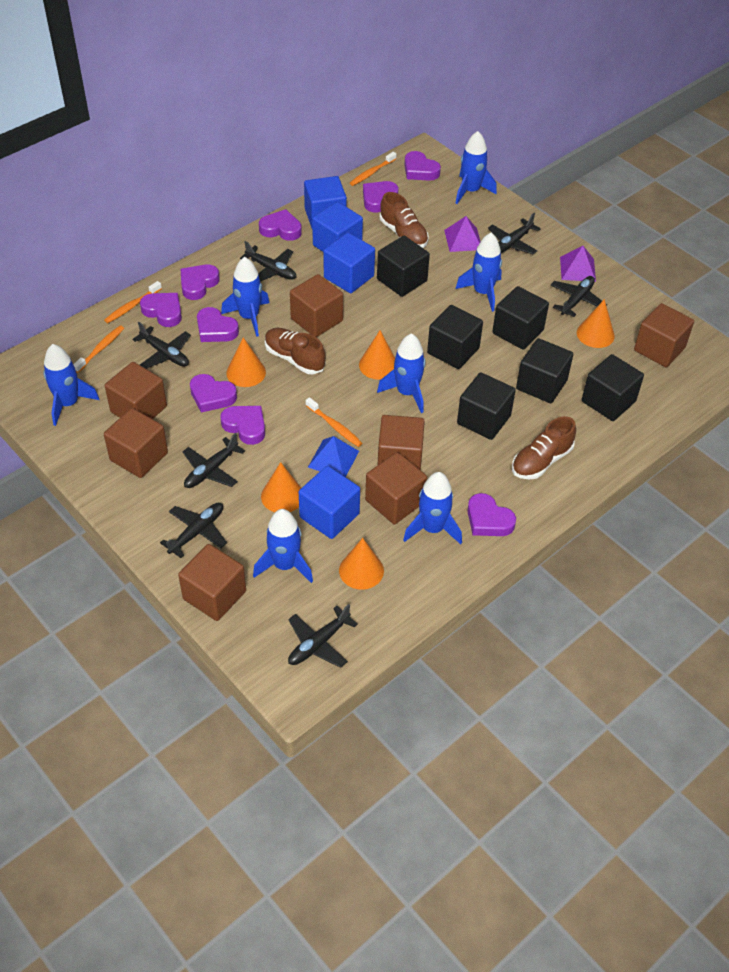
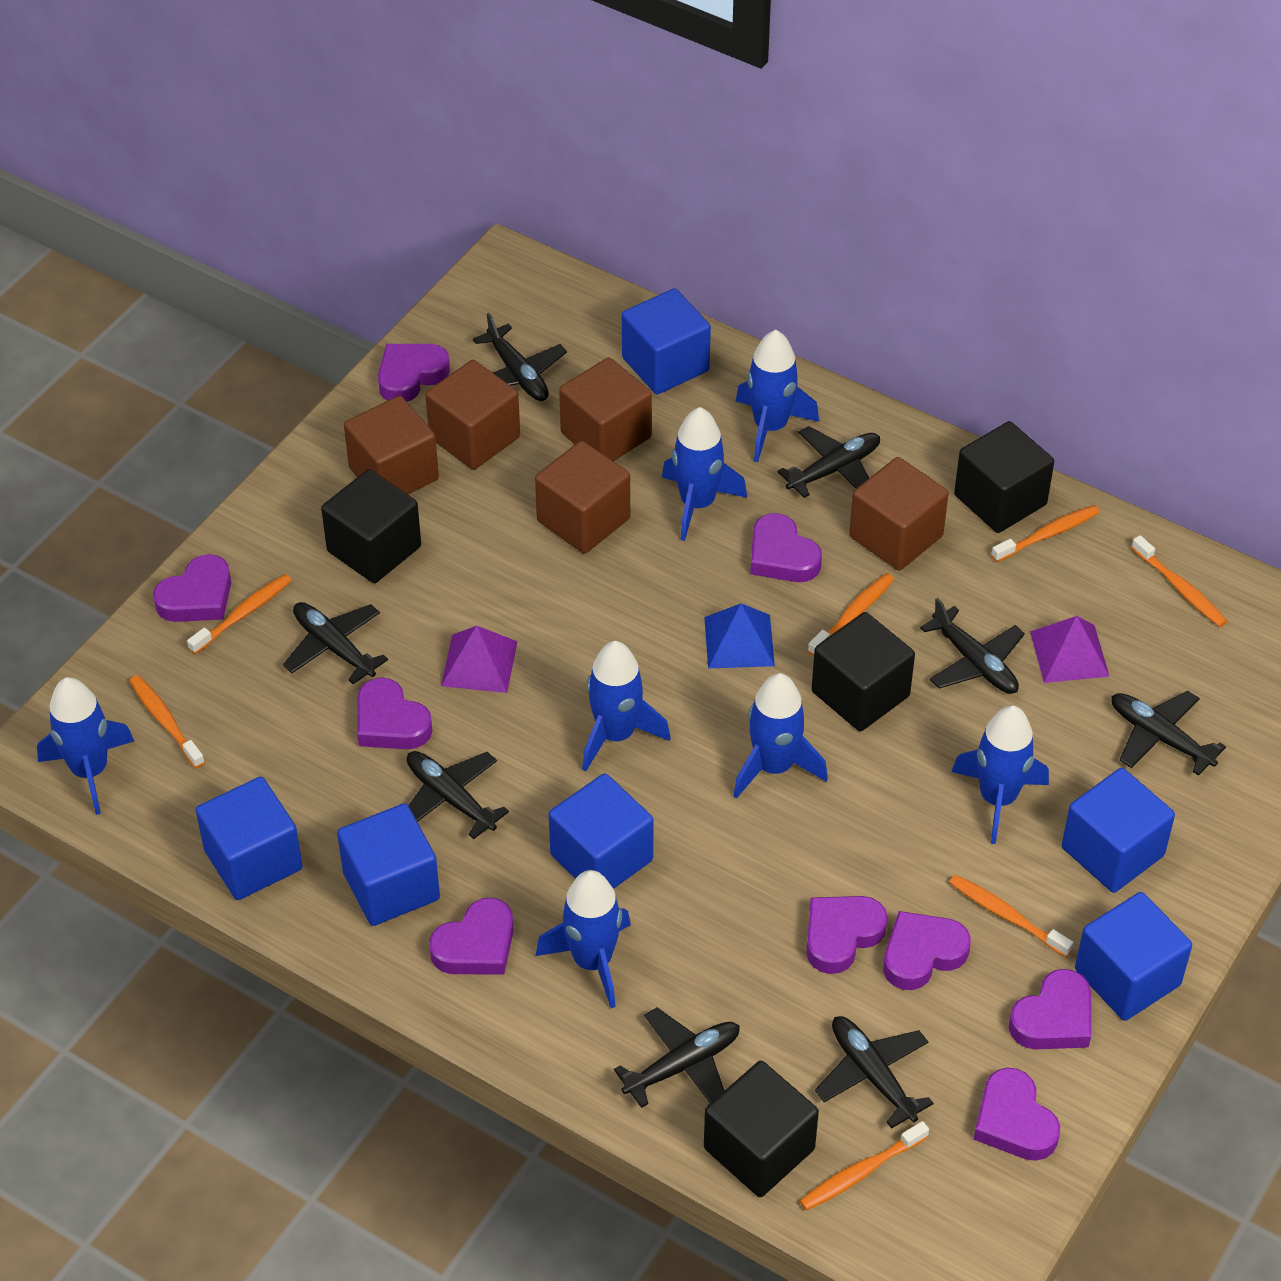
black cube: [377,236,430,297] [427,305,483,369] [457,372,516,440] [492,286,549,350] [516,338,573,403] [582,354,644,421] = 6 -> [321,469,421,583] [704,1061,819,1197] [812,612,915,731] [954,421,1054,533] = 4
black plane: [133,322,191,369] [160,503,227,558] [183,433,245,488] [240,241,296,282] [288,604,358,668] [488,213,541,254] [550,276,607,317] = 7 -> [283,602,388,684] [406,751,509,839] [473,313,567,401] [614,1007,740,1108] [778,426,880,498] [815,1016,934,1129] [920,598,1025,694] [1111,691,1226,776] = 8
blue cube: [299,466,360,539] [304,176,347,228] [312,202,363,252] [323,232,375,293] = 4 -> [196,777,303,900] [337,803,440,926] [549,773,653,889] [622,288,711,394] [1062,768,1175,893] [1075,892,1192,1021] = 6
brown cube: [104,408,168,478] [105,362,167,419] [178,544,246,621] [290,274,343,337] [365,452,427,525] [378,415,425,470] [634,303,694,367] = 7 -> [344,396,439,494] [425,360,520,470] [535,441,630,554] [559,357,652,461] [849,457,949,571] = 5
brown shoe: [265,328,325,374] [380,192,429,248] [512,416,576,479] = 3 -> none = 0
orange cone: [226,337,266,387] [261,462,301,512] [339,538,384,590] [359,330,395,380] [577,299,615,348] = 5 -> none = 0
orange toothbrush: [73,325,124,373] [104,281,162,323] [306,397,362,447] [350,152,396,186] = 4 -> [130,675,205,768] [187,574,292,654] [800,1121,929,1211] [808,573,894,656] [949,875,1074,957] [991,505,1100,562] [1132,535,1227,627] = 7

